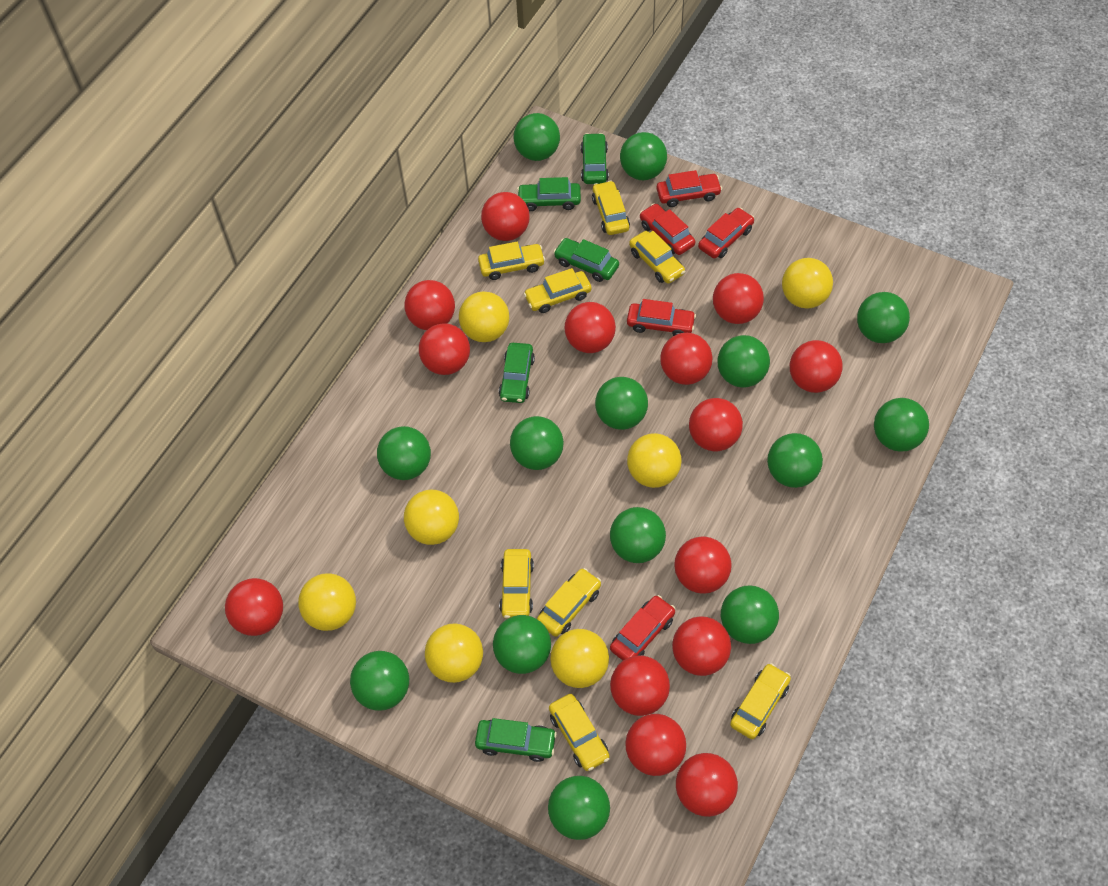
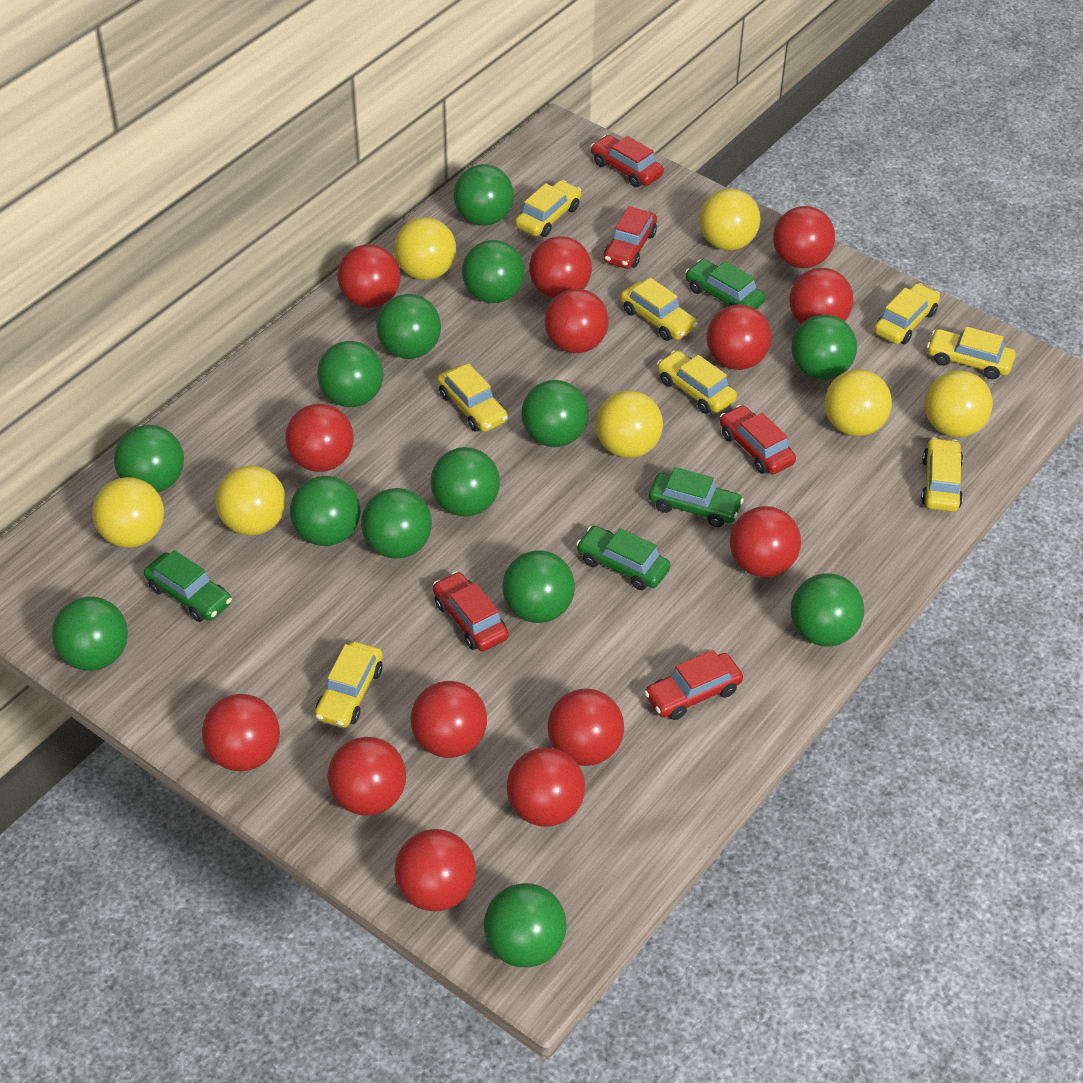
green car: [475,718,557,762] [499,343,535,403] [517,177,581,211] [553,238,619,282] [581,133,609,184] = 5 -> [144,550,232,622] [576,526,671,590] [649,467,744,527] [685,259,765,309] = 4

